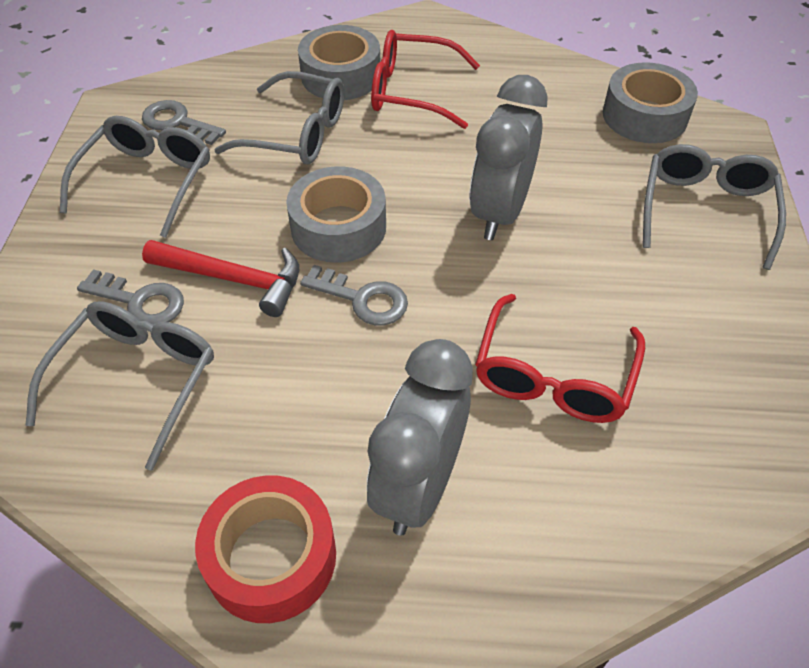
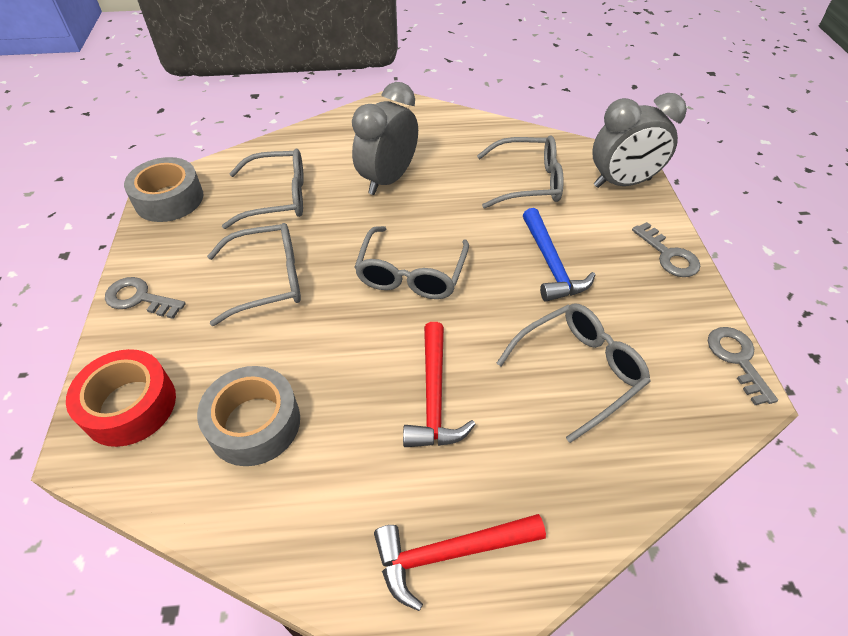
blue hammer: none = 0 -> [523,208,595,302] = 1
grey glasses: [25,302,214,471] [60,116,210,238] [214,71,345,164] [643,144,786,270] = 4 -> [207,223,301,326] [222,149,304,229] [354,226,469,299] [477,135,564,209] [496,303,651,443] = 5
grey tape: [286,166,386,263] [298,25,380,100] [603,62,698,143] = 3 -> [124,157,203,222] [197,366,300,466] = 2
red glasses: [371,30,480,129] [475,294,645,423] = 2 -> none = 0
red hammer: [142,240,299,317] = 1 -> [374,514,546,611] [403,322,476,447] = 2

